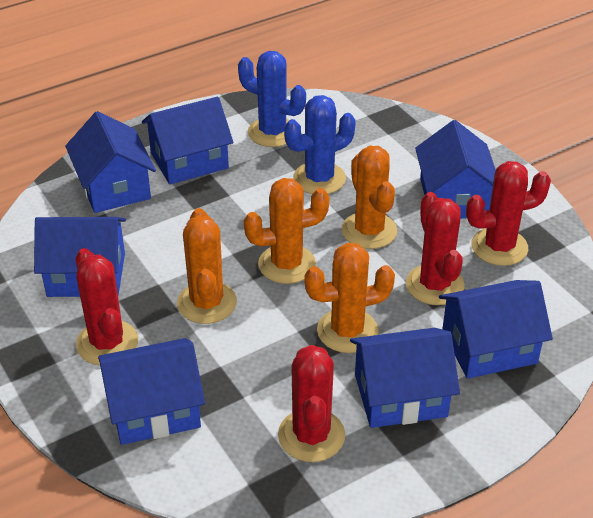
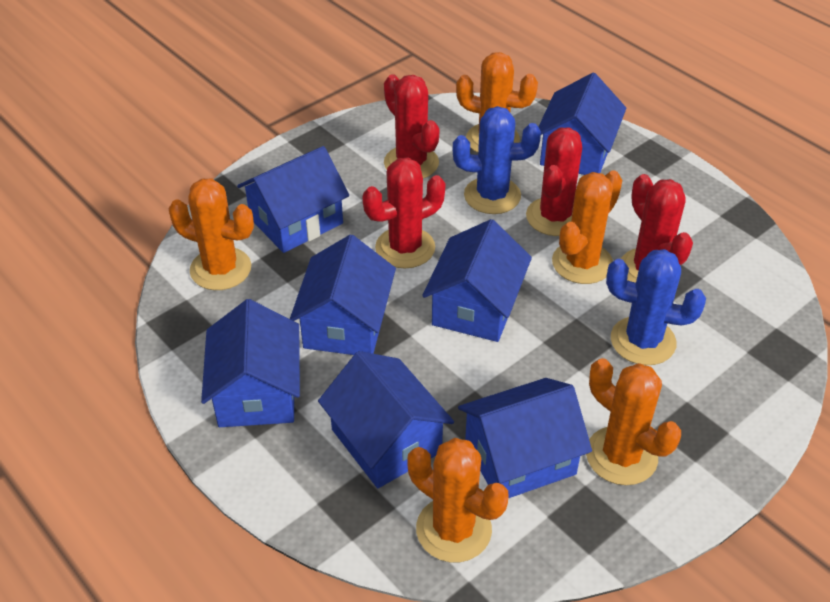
orange cactus: [177,208,237,324] [244,178,330,284] [304,243,395,353] [342,146,397,249] = 4 -> [169,178,254,290] [408,438,509,562] [456,52,538,153] [552,170,622,284] [586,358,681,485] = 5

